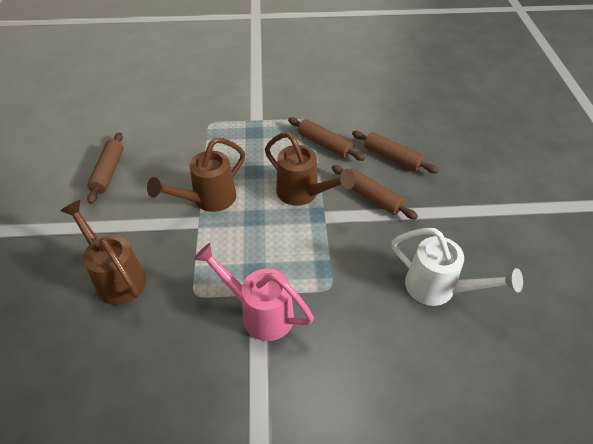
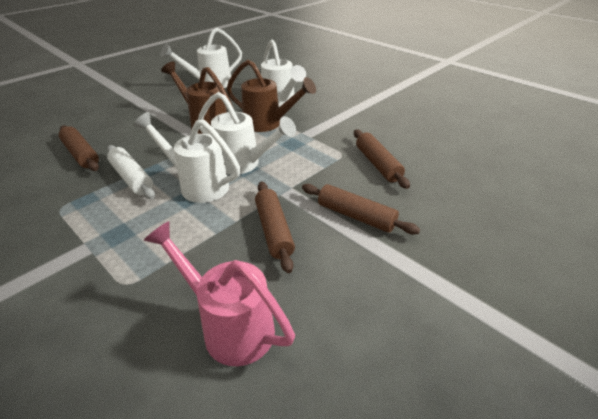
brown watering can: [60,200,146,305] [147,138,245,212] [265,132,355,206] = 3 -> [161,61,234,134] [227,60,316,132] = 2
white rolling pin: none = 0 -> [107,145,155,199] = 1
white watering can: [392,228,523,306] = 1 -> [133,112,240,203] [161,28,242,88] [198,92,296,175] [261,40,306,107] = 4

